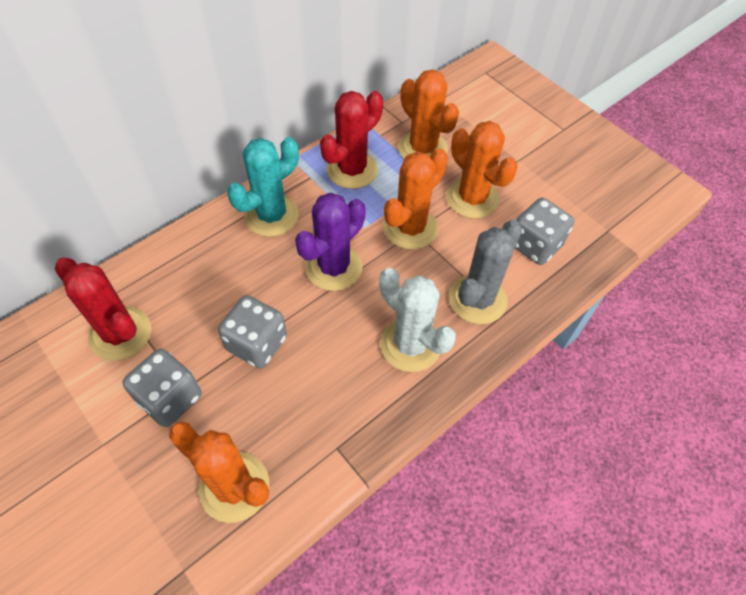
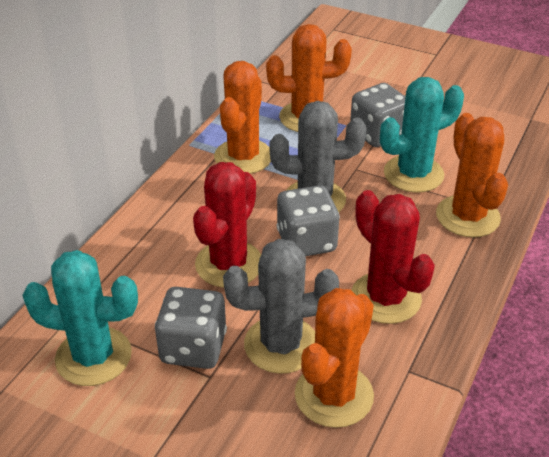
grey cactus: [449,220,522,324] = 1 -> [223,239,339,374] [269,101,367,212] = 2
purple cactus: [295,193,366,291] = 1 -> none = 0
turquoise cactus: [227,137,299,237] = 1 -> [22,250,138,386] [380,77,464,193] = 2
white cactus: [379,268,456,372] = 1 -> none = 0

